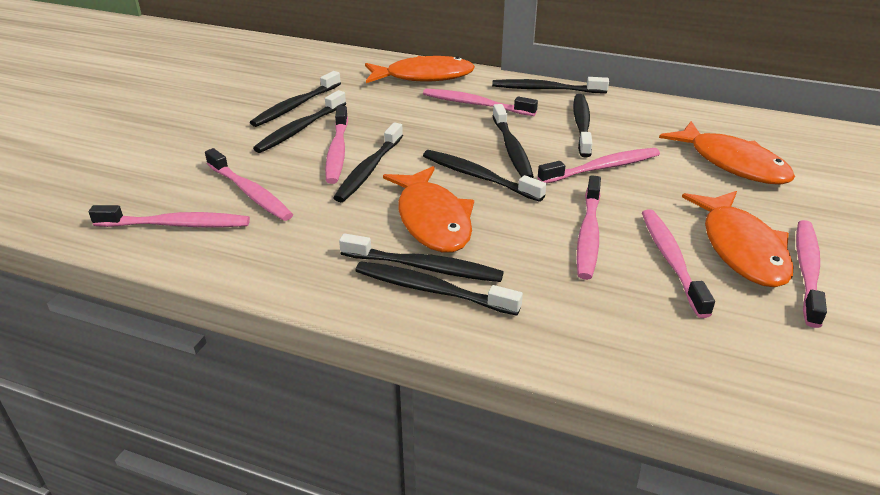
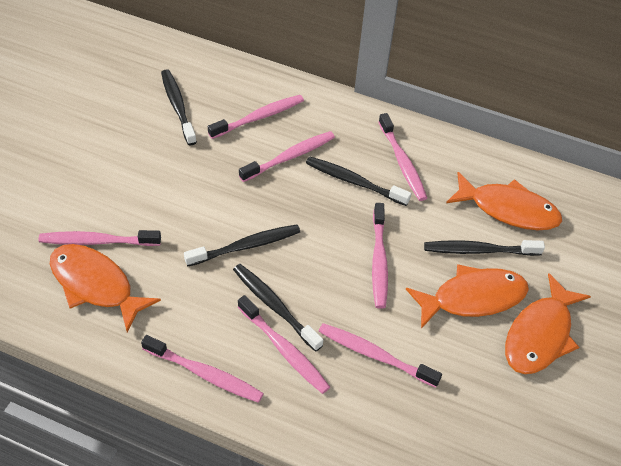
black toothbrush: [250,71,341,127] [253,90,346,153] [333,122,403,202] [339,233,504,282] [355,261,523,316] [423,150,546,202] [492,77,609,93] [493,104,534,178] [573,94,592,157] = 9 -> [161,69,197,145] [184,225,300,266] [233,264,323,352] [306,157,412,206] [424,240,545,256] = 5

